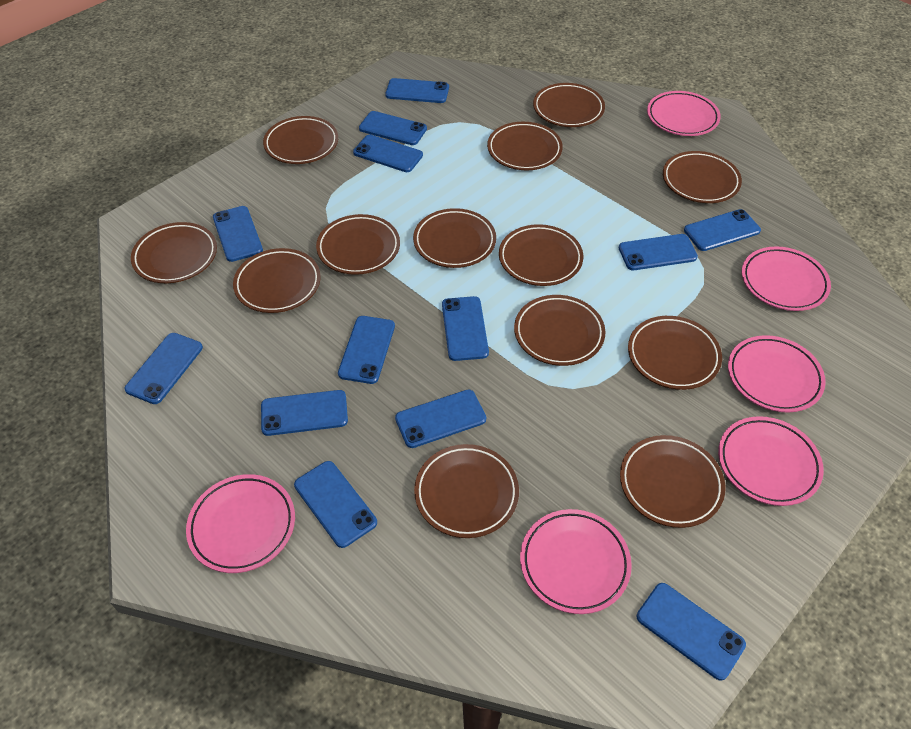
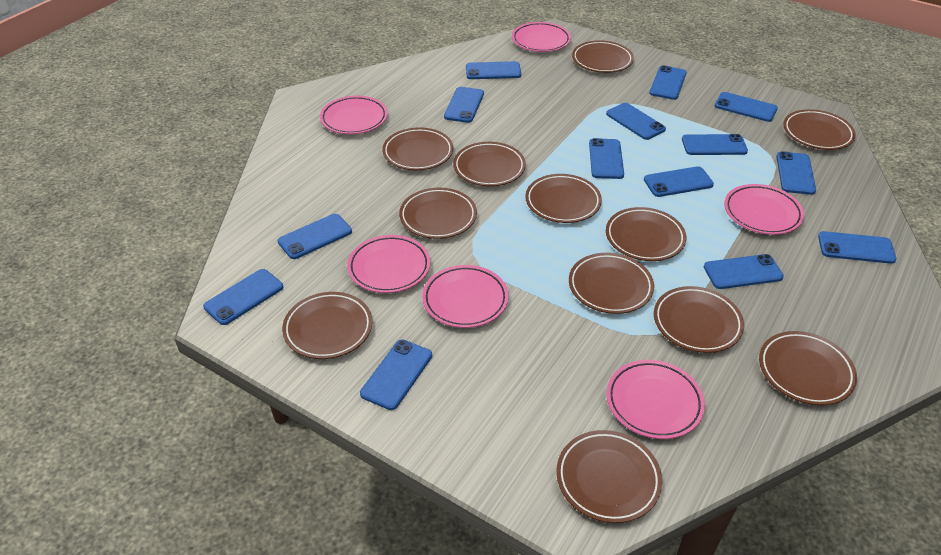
blue phone: [124,333,203,404] [213,206,263,262] [261,390,348,436] [294,461,377,548] [338,316,395,384] [353,135,423,172] [359,111,427,145] [385,78,449,103] [395,389,486,448] [442,296,489,361] [619,234,698,270] [637,583,746,681] [684,209,761,251] = 13 -> [203,269,283,325] [278,214,352,259] [360,339,432,410] [444,87,484,123] [466,61,521,79] [589,138,624,179] [606,103,666,140] [644,166,714,197] [649,65,687,100] [682,134,748,155] [704,254,784,289] [715,92,778,122] [776,151,816,195] [818,231,897,264] = 14
brown plate: [131,222,217,283] [233,248,321,313] [263,116,338,164] [316,214,400,275] [413,208,496,268] [414,444,519,538] [487,122,563,170] [499,224,583,286] [514,295,605,366] [533,83,605,127] [620,435,725,528] [628,316,722,390] [663,151,742,203] = 13 -> [282,292,372,359] [382,127,453,170] [399,188,477,239] [453,142,526,186] [525,174,602,223] [556,430,662,523] [569,253,654,314] [572,40,634,73] [606,207,686,261] [654,286,744,353] [759,331,857,405] [783,109,856,150] = 12

